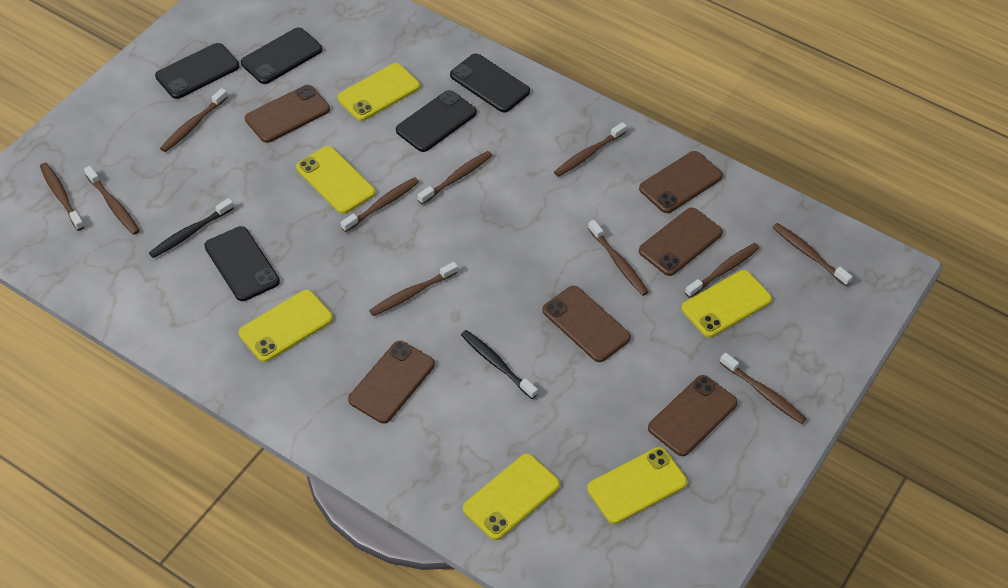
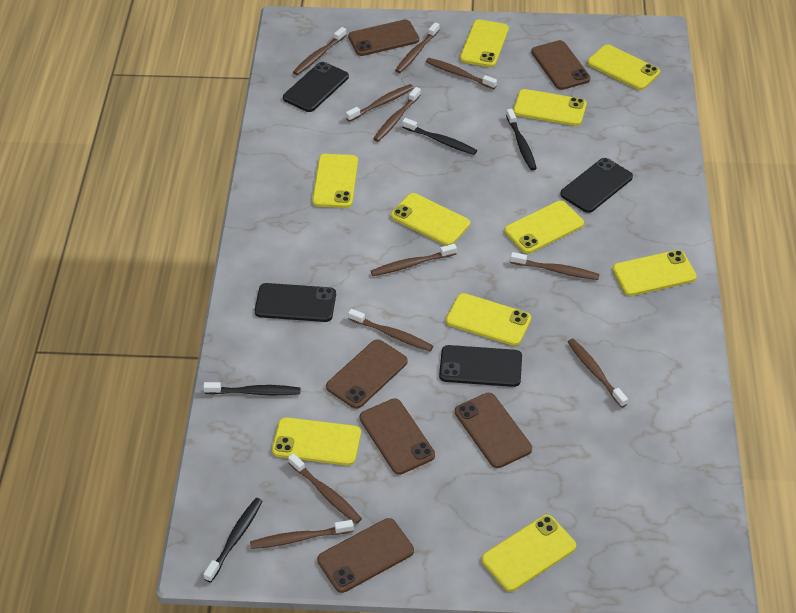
black phone: [155,43,239,99] [204,226,280,301] [241,27,322,84] [396,90,477,152] [450,54,530,113] = 5 -> [255,283,336,322] [283,62,349,112] [439,345,522,387] [560,158,633,213] = 4
black toothbrush: [149,198,234,258] [461,330,538,399] = 2 -> [203,382,300,395] [203,498,263,582] [402,118,477,155] [506,109,537,171] = 4
yellow phone: [239,290,333,362] [296,146,375,214] [338,63,420,121] [463,454,560,540] [587,447,687,524] [681,270,772,337] = 6 -> [272,417,361,466] [312,154,358,208] [391,193,470,246] [446,293,531,346] [460,20,509,67] [481,515,576,592] [504,201,584,254] [513,89,587,126] [588,44,660,90] [612,250,697,296] = 10

